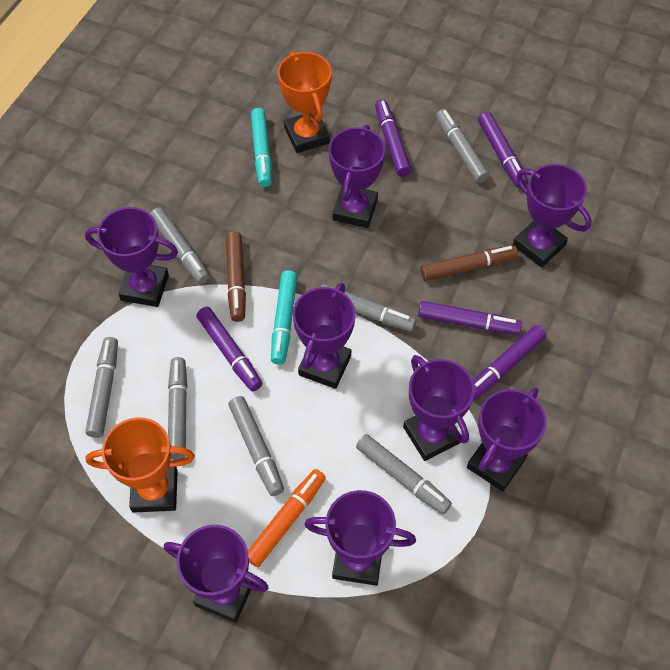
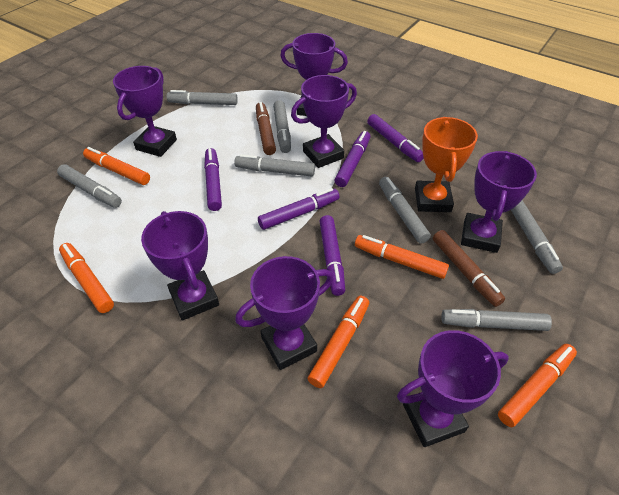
orange marker: [248,469,326,567] = 1 -> [59,243,114,313] [83,147,150,185] [308,296,369,388] [355,235,449,279] [498,344,577,427] = 5
orange trophy: [86,417,195,513] [278,51,332,153] = 2 -> [415,117,478,212] = 1
purple trophy: [85,207,178,307] [164,525,269,623] [293,283,355,389] [305,490,416,586] [329,125,385,228] [403,355,474,461] [467,388,546,492] [513,164,592,267] = 8 -> [113,66,177,157] [141,211,219,321] [235,256,334,370] [280,33,348,116] [291,75,357,168] [397,330,509,447] [461,151,537,253] = 7
turquoise marker: [251,108,272,187] [271,270,297,365] = 2 -> none = 0

